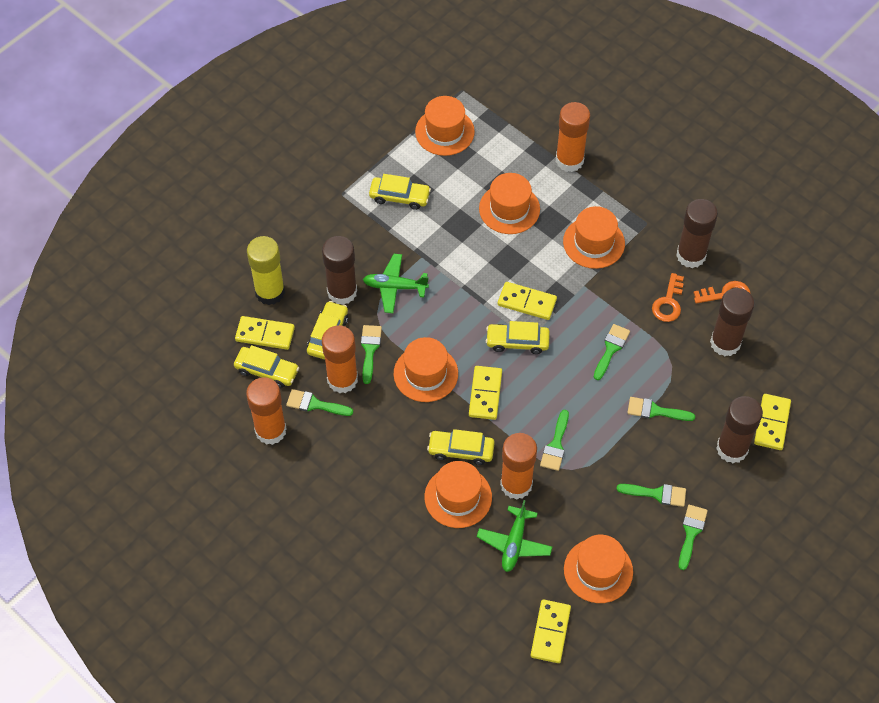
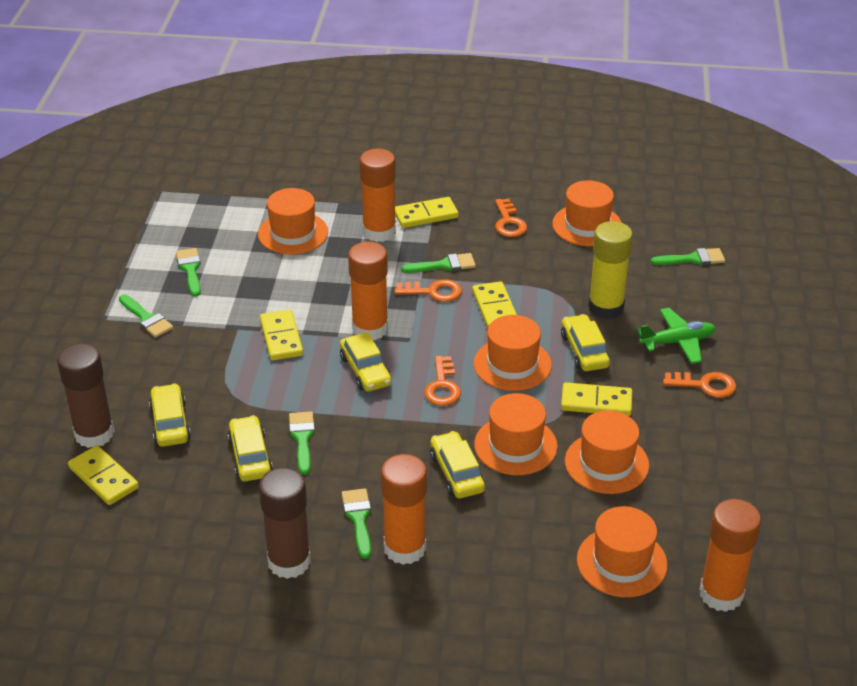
brown glue stick: [322,236,357,305] [676,199,718,268] [710,288,755,356] [716,396,763,463] = 4 -> [57,343,114,448] [259,468,311,579] = 2
green brush: [286,389,353,416] [361,325,382,384] [540,410,569,471] [594,324,630,380] [616,484,686,507] [627,397,695,421] [679,505,708,570] = 7 -> [119,295,173,338] [176,248,201,297] [289,411,315,475] [342,488,371,559] [401,253,476,273] [651,248,725,265] = 6
green plane: [363,254,429,313] [477,500,552,572] = 2 -> [637,308,715,364] = 1
orange key: [652,273,684,322] [694,281,751,304] = 2 -> [395,279,462,302] [424,356,461,406] [495,199,527,237] [663,372,736,398] = 4

